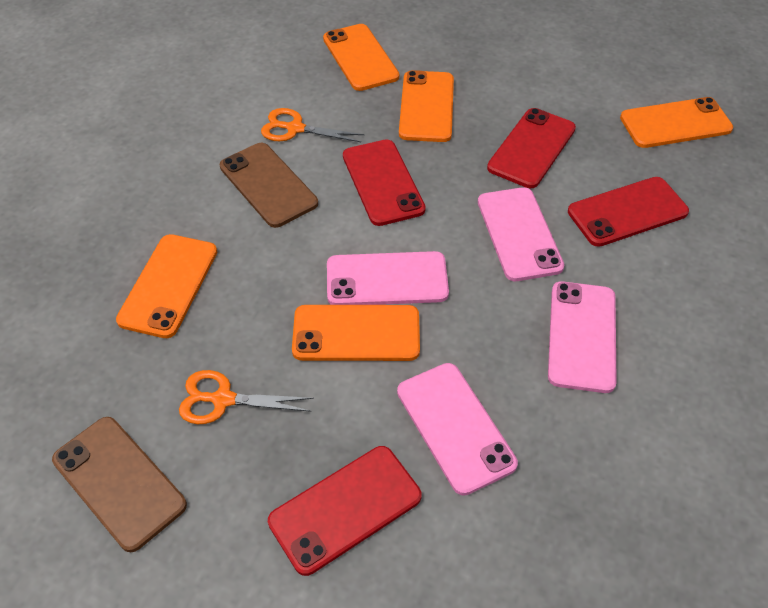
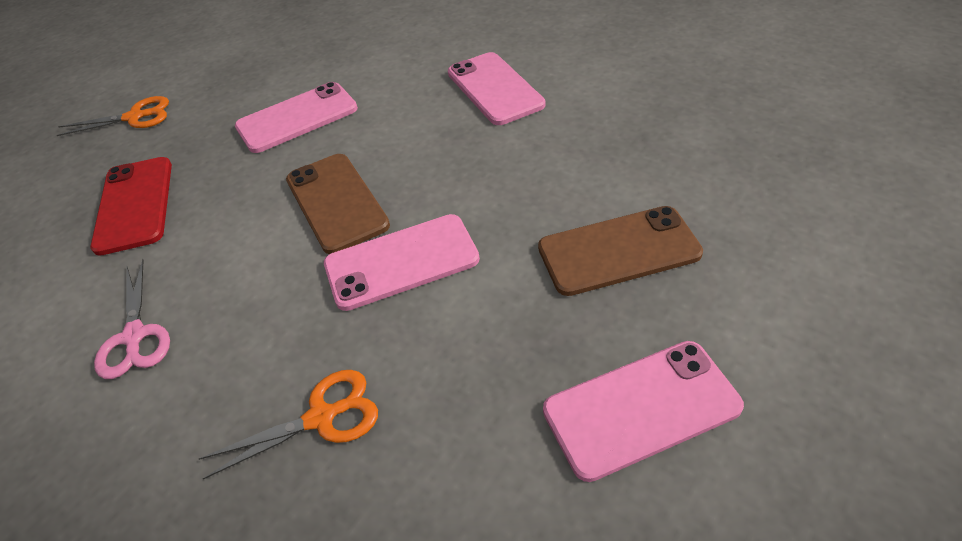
orange phone: [116,234,217,338] [292,305,420,361] [323,24,399,91] [399,70,454,142] [620,97,733,148] = 5 -> none = 0
pink scissors: none = 0 -> [94,259,170,379] = 1
red phone: [268,446,422,576] [343,139,426,226] [487,108,576,188] [568,177,689,247] = 4 -> [90,157,172,256] = 1

